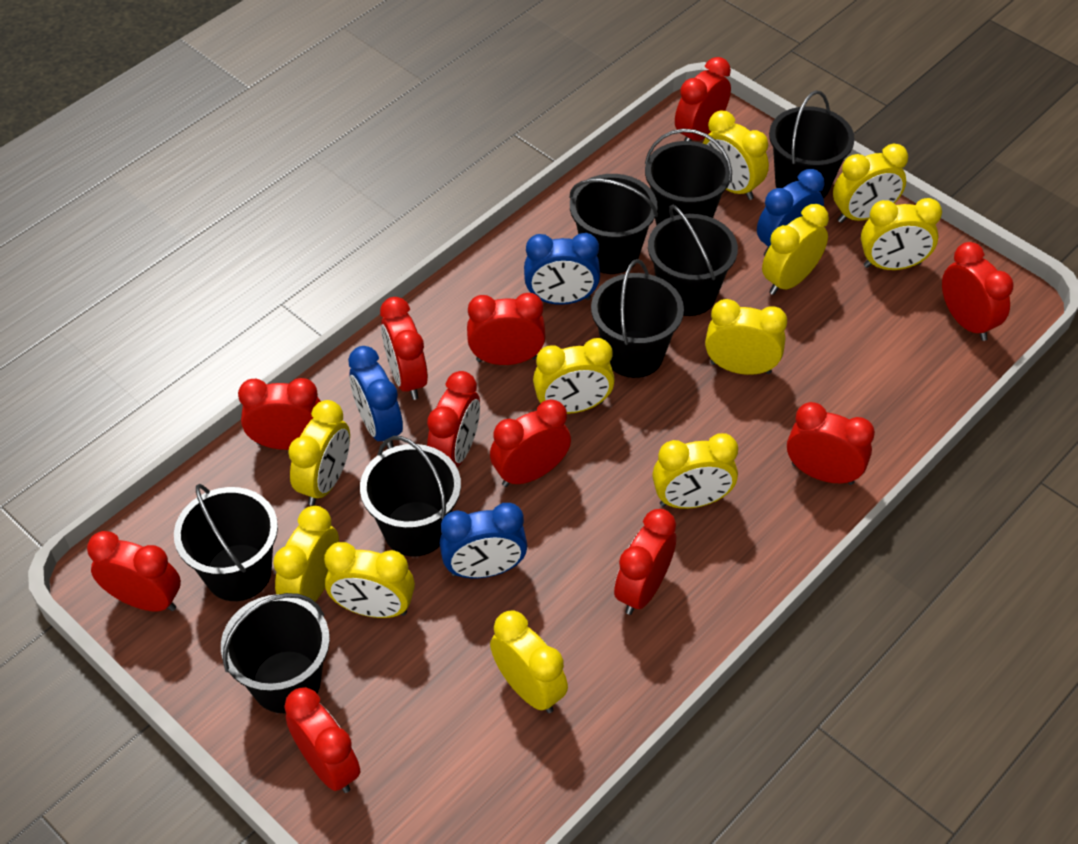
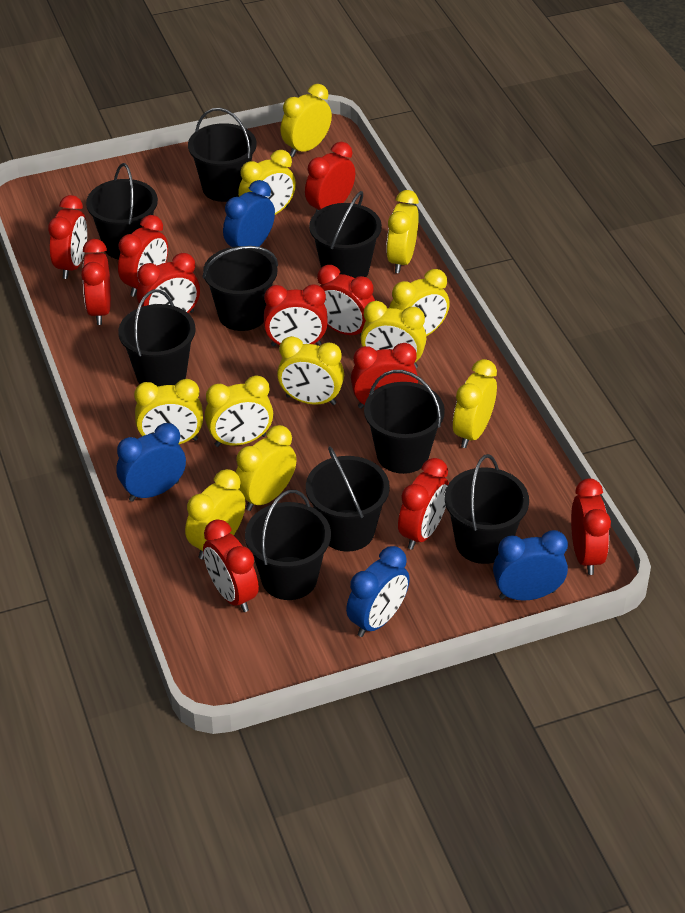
black bucket: [174,484,278,601] [221,593,330,713] [360,436,461,557] [569,174,658,274] [591,259,684,378] [645,129,732,225] [648,205,738,316] [769,90,855,198] = 8 -> [86,163,158,260] [118,289,196,387] [188,108,257,202] [202,246,278,331] [245,490,331,600] [306,446,390,552] [309,191,382,278] [364,370,445,474] [445,454,529,564] = 9

